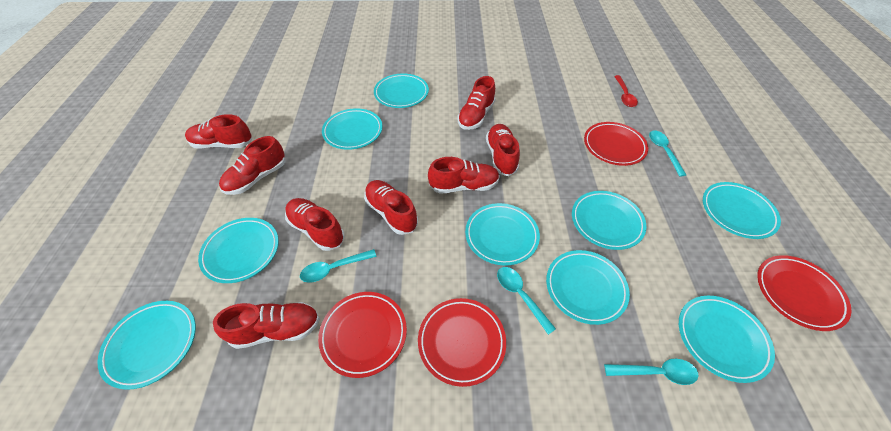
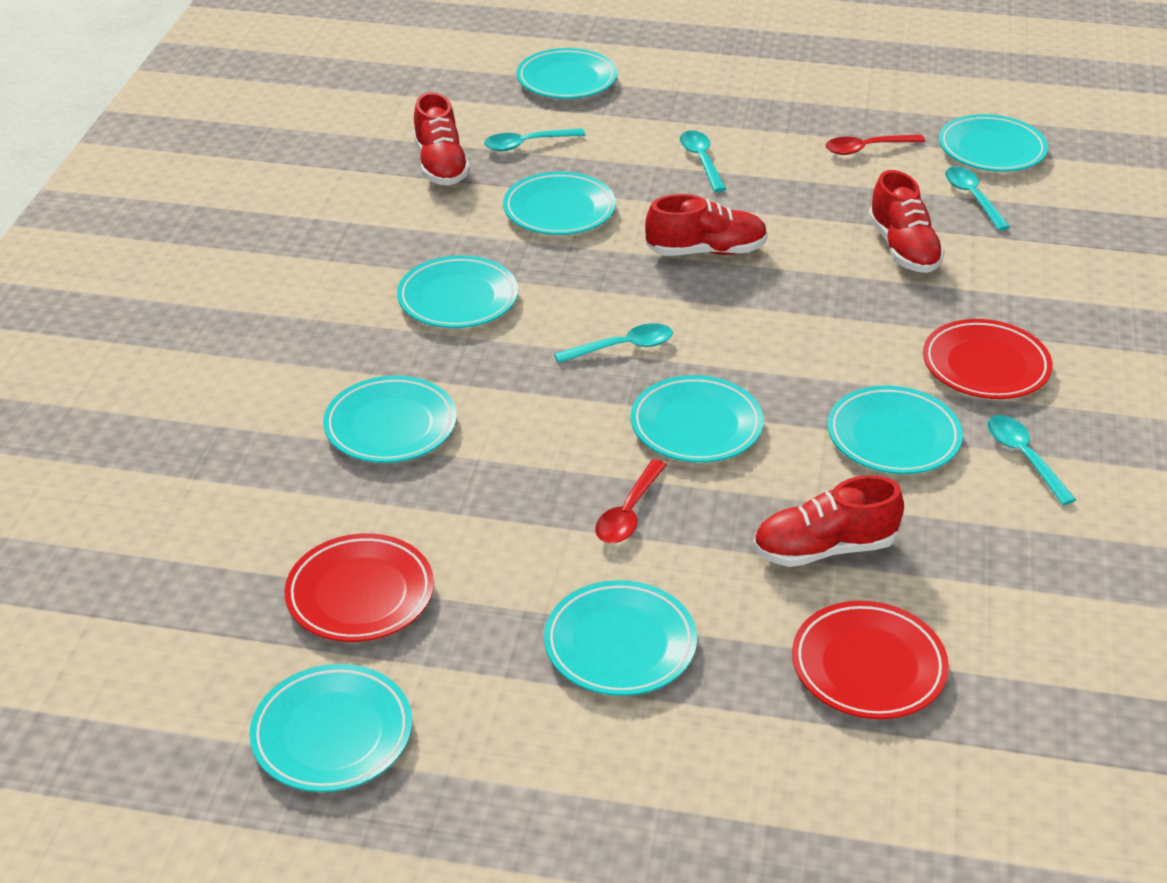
red plate: [318,292,407,378] [418,298,506,387] [584,122,648,166] [757,255,851,331] = 4 -> [285,533,434,642] [792,601,949,719] [923,319,1052,399] = 3
red shoe: [185,114,252,149] [213,302,320,349] [219,136,286,195] [285,198,345,251] [364,180,418,235] [428,157,500,194] [458,76,496,130] [486,124,520,176] = 8 -> [413,92,470,186] [645,194,768,256] [753,475,904,567] [868,170,945,273] = 4
red spoon: [614,75,638,107] = 1 -> [595,459,667,543] [825,135,925,155] = 2
turquoise spoon: [300,249,377,283] [497,267,556,335] [604,359,699,385] [649,130,686,177] = 4 -> [484,128,585,151] [554,323,673,363] [680,131,726,192] [945,167,1010,231] [987,415,1076,505] = 5

